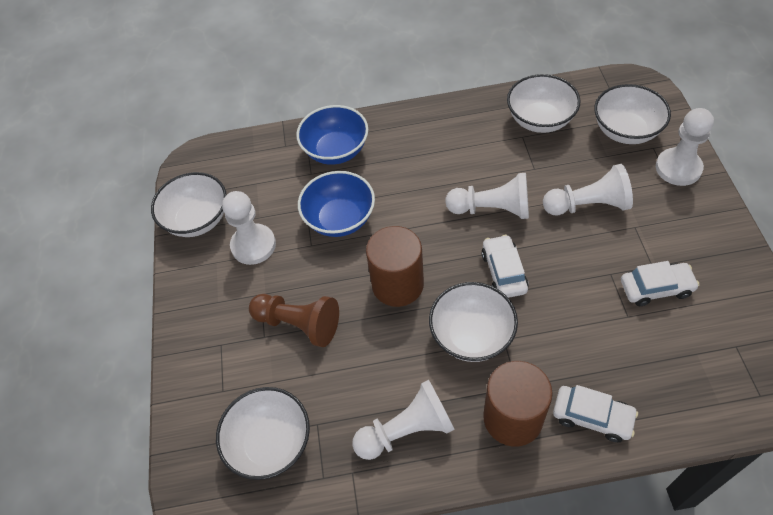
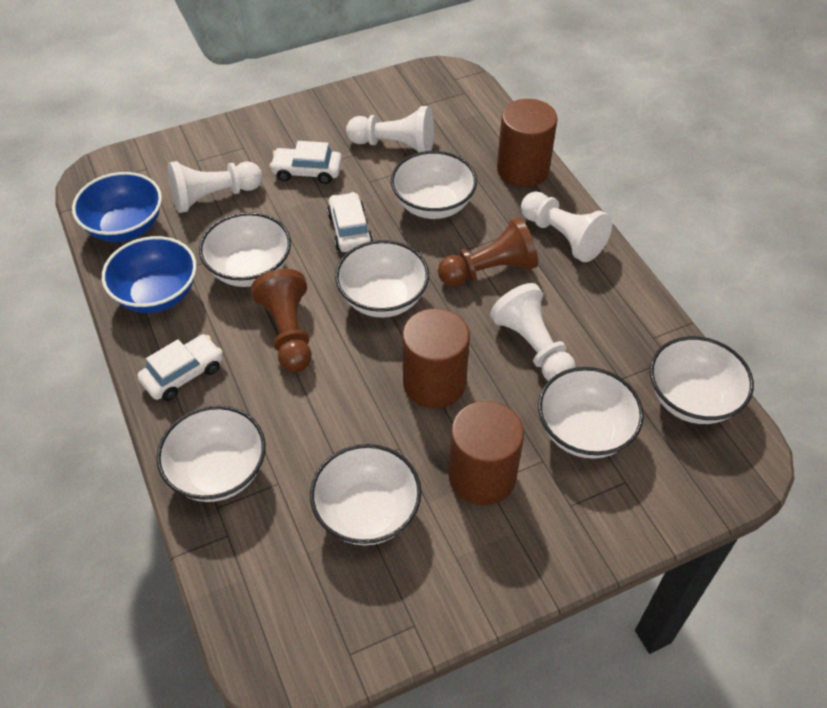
brown cylinder: [366,226,424,307] [483,361,553,447] = 2 -> [402,308,470,408] [448,401,524,506] [497,99,558,187] = 3
brown pawn: [249,294,339,347] = 1 -> [251,269,312,372] [438,217,538,287] = 2
white bowl: [151,172,226,237] [216,387,310,480] [429,282,518,362] [507,74,581,133] [594,84,671,144] = 5 -> [157,406,266,502] [199,212,291,287] [310,444,421,545] [335,240,429,318] [391,151,477,219] [538,367,644,459] [650,336,754,424] = 7
white pawn: [222,191,276,265] [352,380,455,460] [445,173,529,219] [543,164,633,215] [656,108,714,186] = 5 -> [168,161,262,213] [346,106,434,153] [490,283,576,381] [521,191,612,262] = 4

